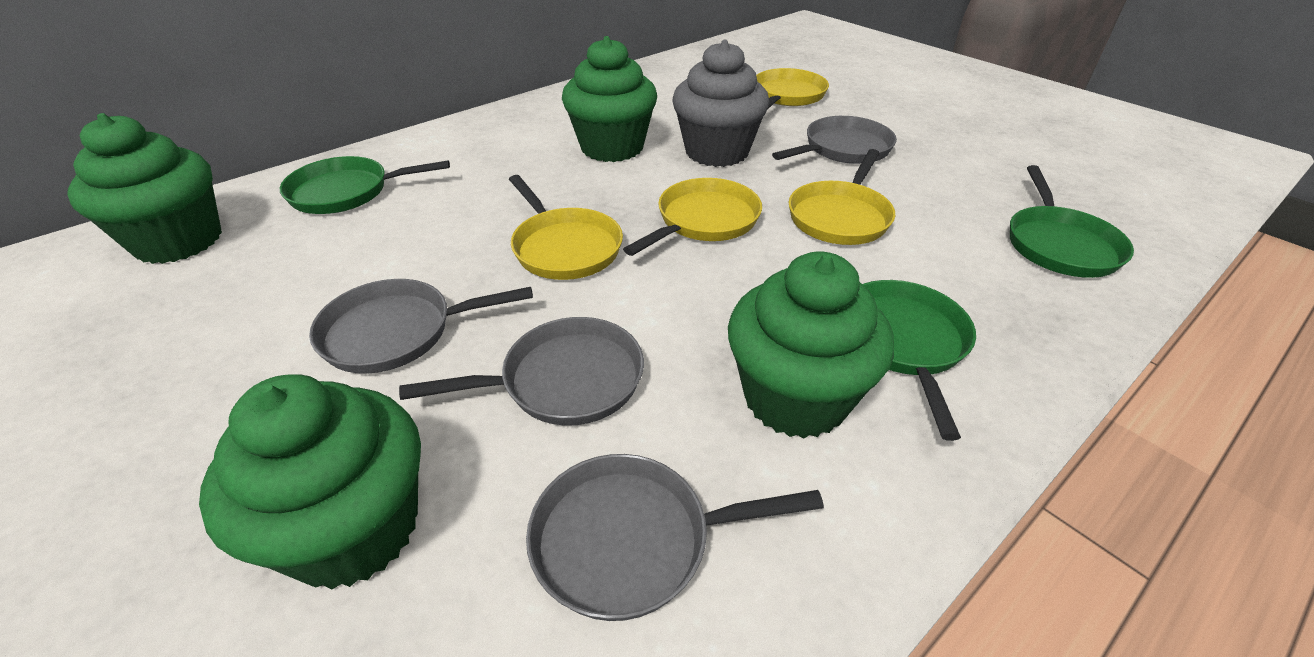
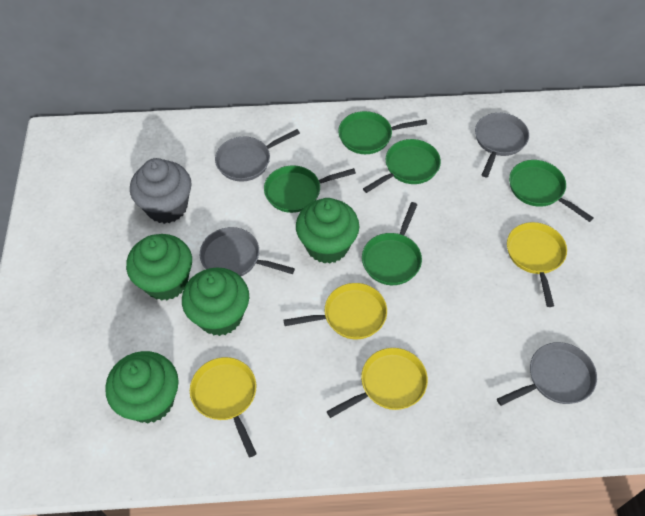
green pan: [280,156,450,214] [862,280,976,441] [1010,165,1134,278] = 3 -> [264,166,356,213] [338,111,427,154] [362,202,422,285] [363,139,441,193] [509,160,594,222] = 5

